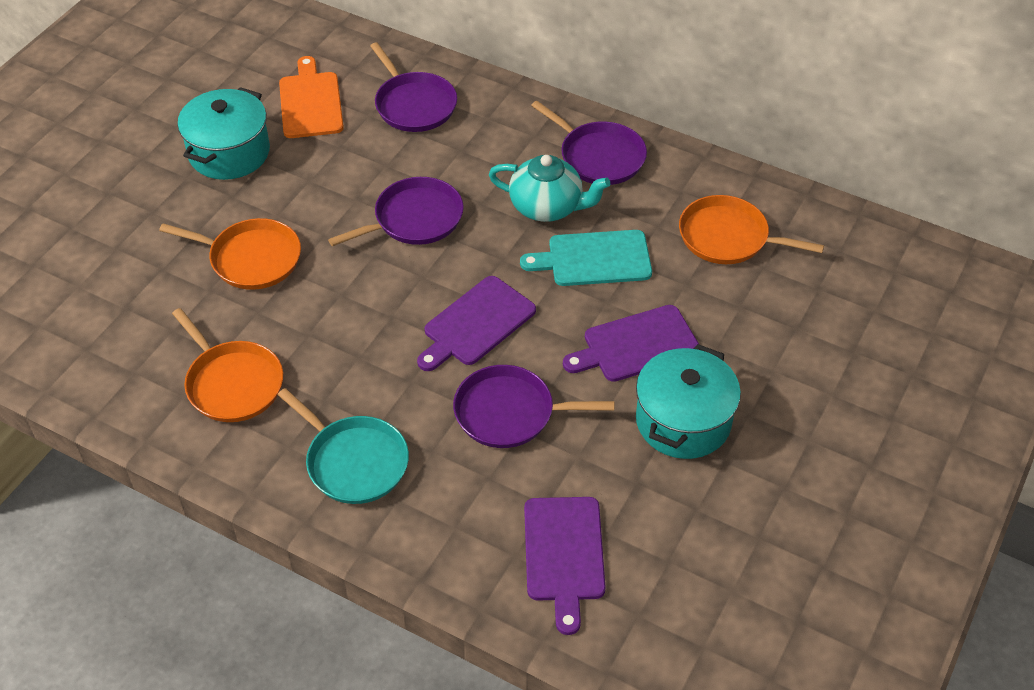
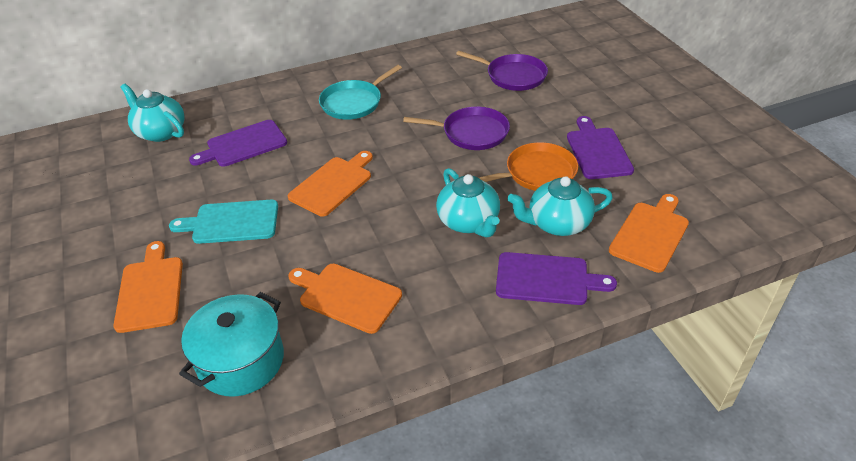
orange cutting board: [279,56,344,138] = 1 -> [113,241,183,333] [288,151,373,217] [288,264,402,334] [609,194,689,273] = 4
orange pan: [159,218,301,290] [172,308,283,422] [679,195,824,264] = 3 -> [479,142,578,191] = 1
purple pan: [328,177,464,246] [370,42,457,132] [453,365,614,448] [531,101,647,185] = 4 -> [403,107,510,150] [456,51,548,91] = 2
turquoise pot: [178,87,270,180] [636,344,741,459] = 2 -> [179,292,284,397] = 1
turquoise teapot: [488,155,610,222] = 1 -> [121,84,185,142] [436,168,500,238] [507,176,613,236] = 3

